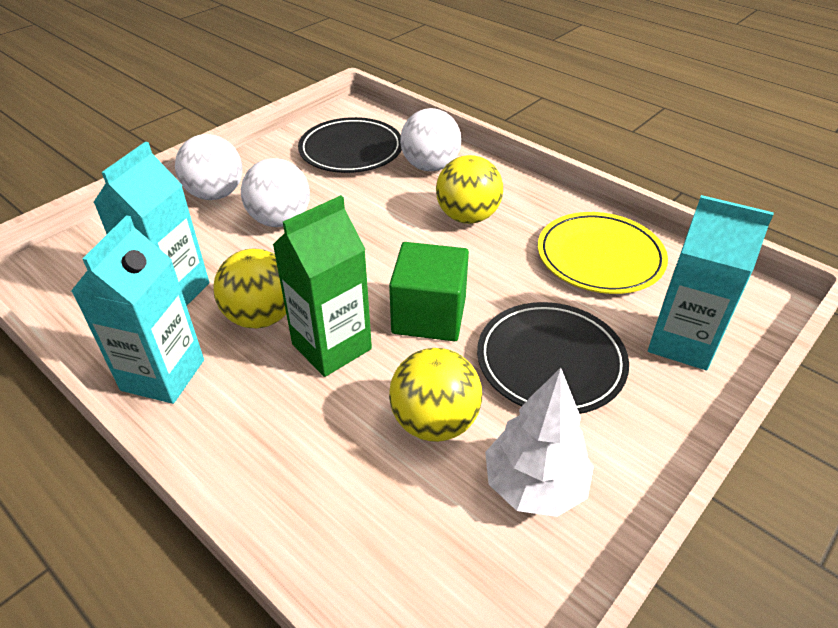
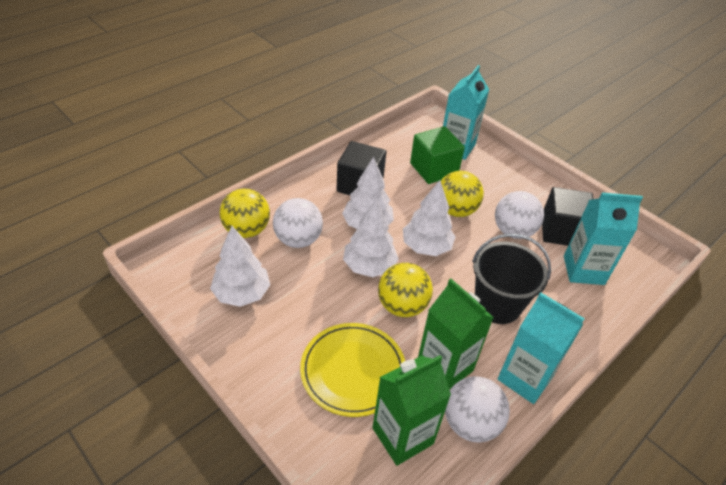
black bucket: none = 0 -> [472,233,551,324] = 1
black cube: none = 0 -> [337,141,386,195] [542,187,594,246] = 2
black plate: [298,117,402,173] [477,302,629,414] = 2 -> none = 0
green carton: [273,195,372,377] = 1 -> [372,355,451,466] [418,279,494,390] = 2
white tree: [485,368,594,517] = 1 -> [210,226,270,307] [342,157,394,229] [343,199,399,277] [403,180,456,256] = 4

